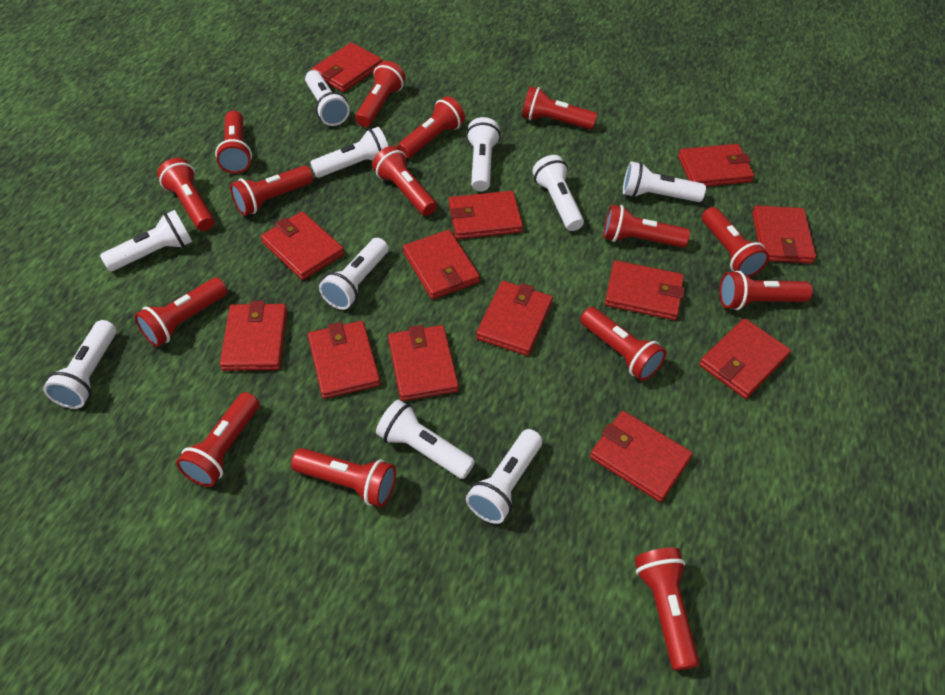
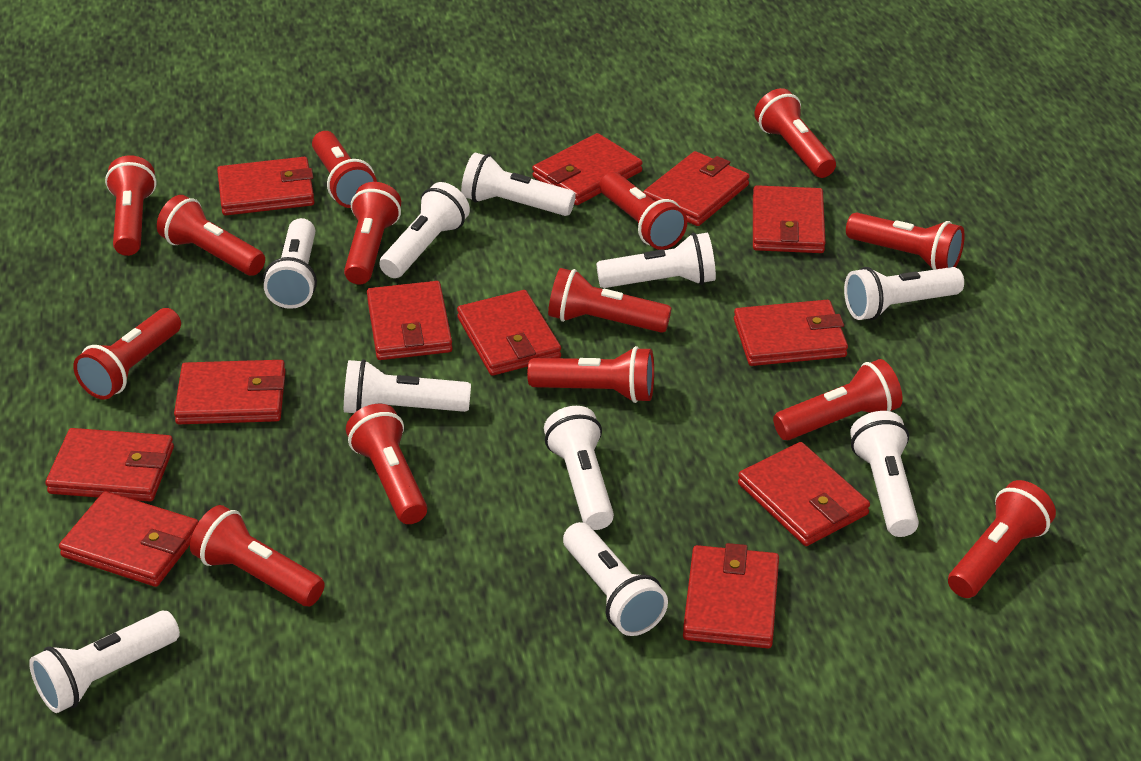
red flashlight: [134,278,227,347] [157,158,215,231] [176,392,259,487] [215,111,252,174] [230,166,313,216] [291,448,396,507] [355,61,405,127] [372,146,437,216] [398,96,465,158] [522,86,598,130] [580,307,666,381] [603,205,690,248] [635,548,699,670] [702,207,769,277] [719,271,813,310] = 15 -> [73,308,181,400] [105,155,156,256] [157,195,265,276] [190,505,325,606] [312,131,377,208] [344,182,401,284] [346,404,427,524] [527,346,654,403] [548,268,672,333] [599,172,687,250] [754,88,836,178] [773,359,903,440] [846,212,965,270] [948,480,1056,598] = 14
red wallet: [220,301,287,371] [261,211,344,280] [308,321,380,399] [312,42,382,92] [388,325,459,401] [403,230,480,299] [449,191,523,239] [476,281,553,356] [590,411,693,502] [605,260,685,320] [678,144,755,187] [699,318,791,399] [752,206,816,263] = 13 -> [45,428,174,501] [59,491,199,587] [174,360,286,424] [217,157,315,215] [367,281,453,360] [457,290,561,376] [532,133,643,205] [643,151,750,226] [683,543,779,648] [734,300,848,366] [738,442,870,546] [753,185,826,253] = 12

